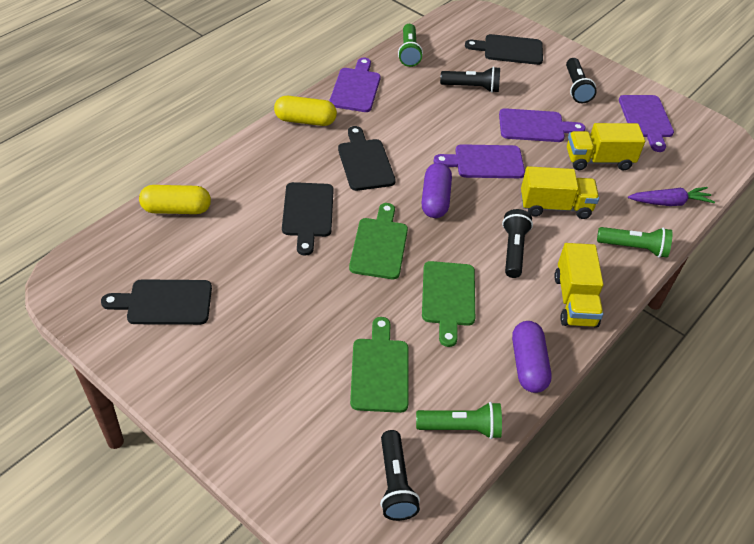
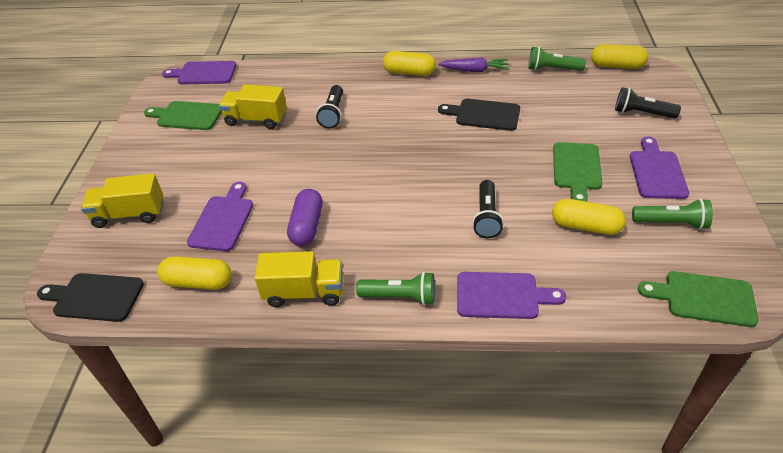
black cutting board: [101,279,212,325] [282,182,334,256] [338,126,396,191] [465,34,543,65] = 4 -> [37,273,144,322] [438,99,520,131] = 2
black flashlight: [380,430,420,521] [440,66,500,93] [502,209,533,278] [566,58,597,103] = 4 -> [316,85,343,128] [472,180,504,238] [615,87,681,118] = 3
purple capsule: [421,163,452,218] [512,321,552,393] = 2 -> [287,189,323,246] = 1
yellow capsule: [139,185,211,214] [274,96,337,126] = 2 -> [158,256,232,290] [383,51,436,76] [552,199,626,235] [591,44,648,69] = 4

